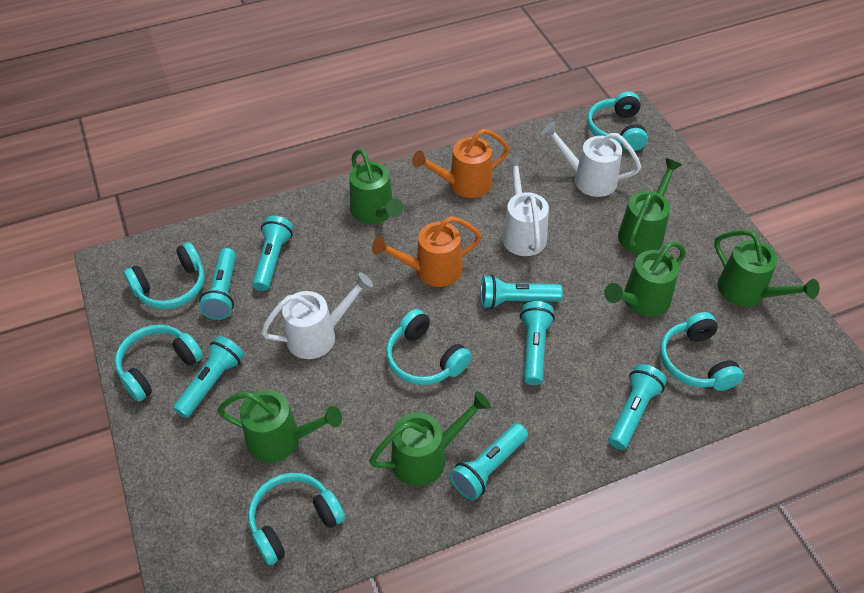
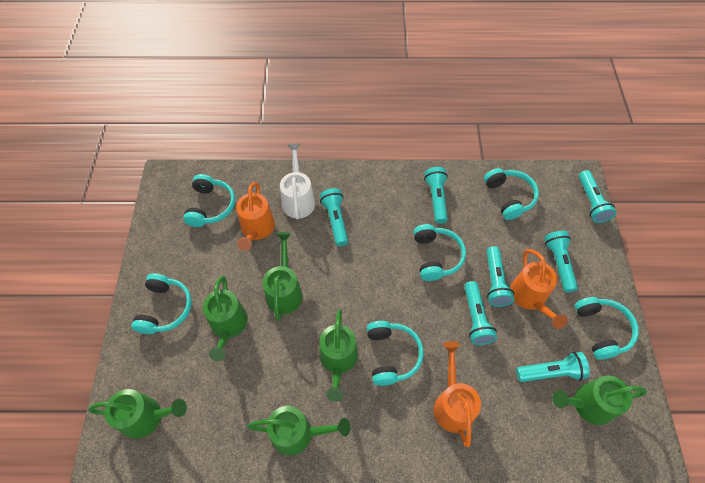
orange watering can: [372,216,481,287] [412,129,510,198] = 2 -> [236,182,275,251] [434,341,481,447] [510,249,568,329] = 3
white watering can: [261,272,373,359] [502,157,549,256] [541,122,641,197] = 3 -> [280,144,315,219] = 1

